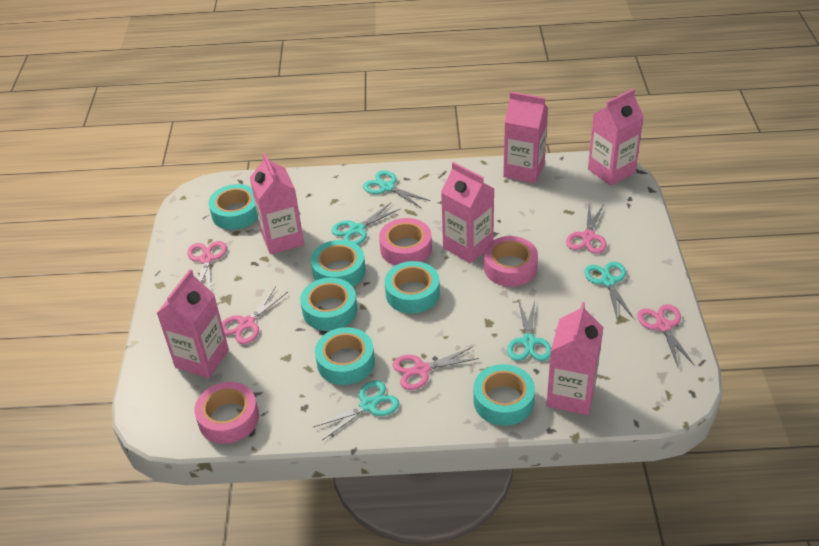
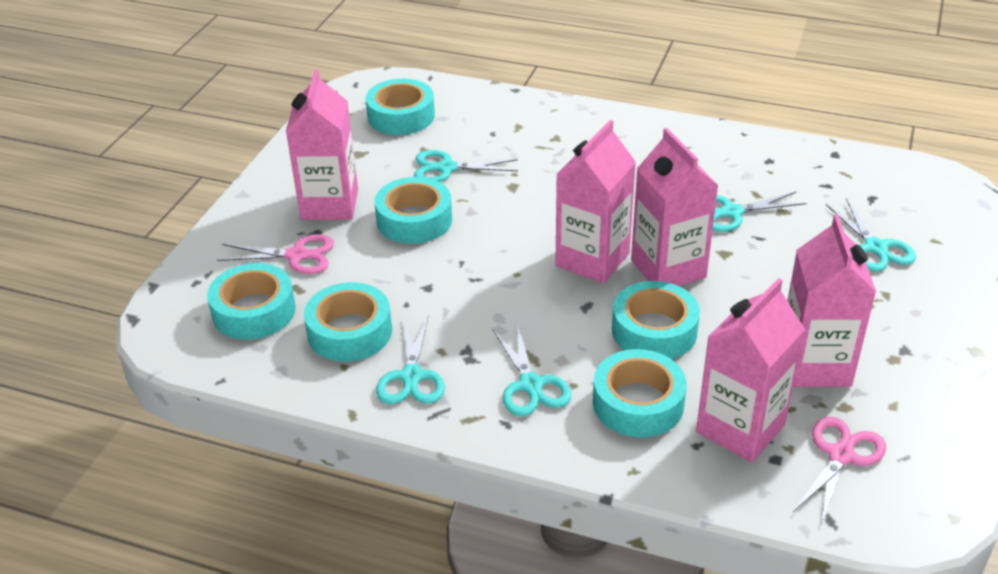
pink carton: [157,269,229,378] [250,153,304,254] [441,162,495,263] [503,92,548,183] [546,302,604,415] [588,89,644,186] = 6 -> [286,69,358,220] [555,120,636,283] [631,128,719,286] [696,278,805,462] [787,215,876,387] = 5
pink scissors: [187,241,227,291] [222,286,288,344] [392,347,479,390] [566,204,607,254] [637,304,695,369] = 5 -> [217,234,334,274] [793,417,886,526] = 2
pink tape: [194,382,259,444] [379,218,432,266] [484,236,538,287] = 3 -> none = 0

